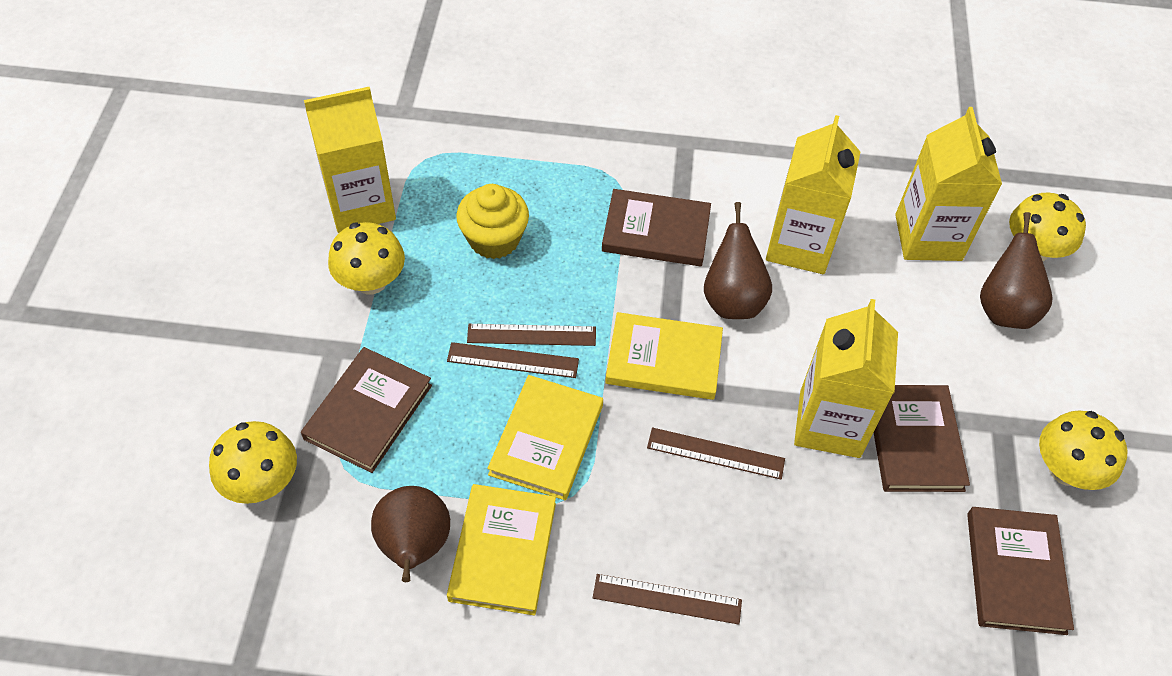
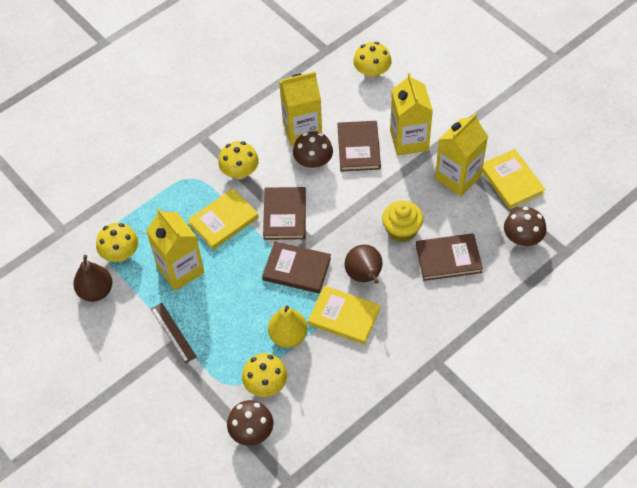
brown mushroom: none = 0 -> [227,400,273,446] [293,131,333,170] [504,207,546,247] = 3
brown pear: [371,486,450,582] [704,202,772,319] [980,212,1052,329] = 3 -> [73,255,112,302] [344,245,382,284] = 2
brown ruler: [447,342,579,378] [467,324,596,346] [593,574,742,625] [647,428,785,480] = 4 -> [151,303,197,363] = 1
yellow pear: none = 0 -> [268,306,308,348] = 1

